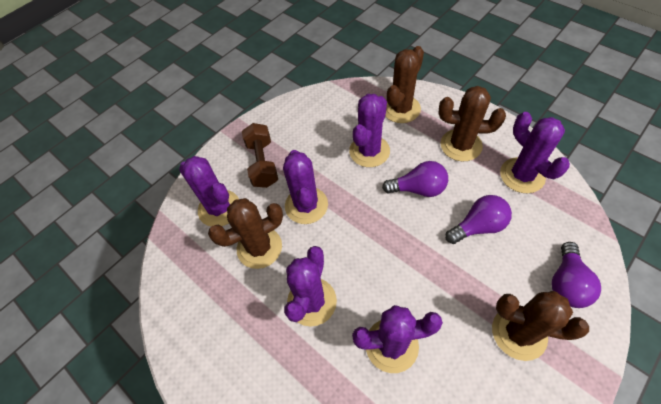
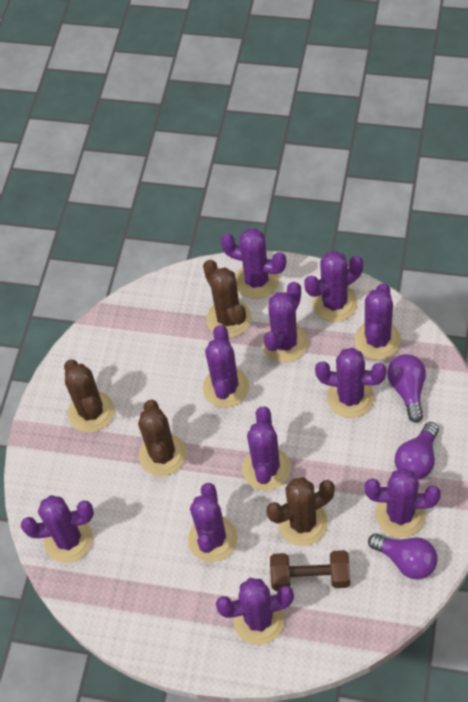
purple cactus: [179,156,239,227] [283,150,328,224] [284,246,337,327] [349,94,390,167] [352,305,443,373] [500,112,570,193] = 6 -> [21,495,94,563] [188,483,238,562] [203,325,249,408] [216,578,294,645] [221,228,286,299] [242,407,291,491] [262,282,308,362] [304,251,363,322] [315,348,387,418] [355,283,401,360] [365,468,441,538] = 11

